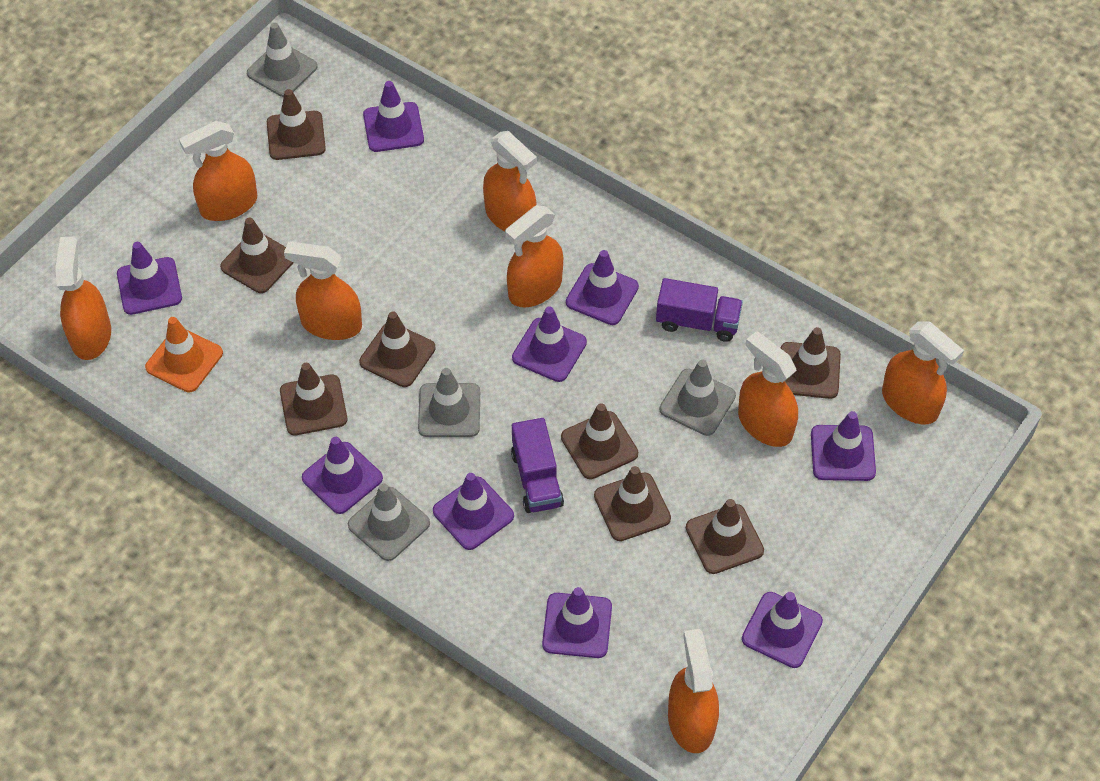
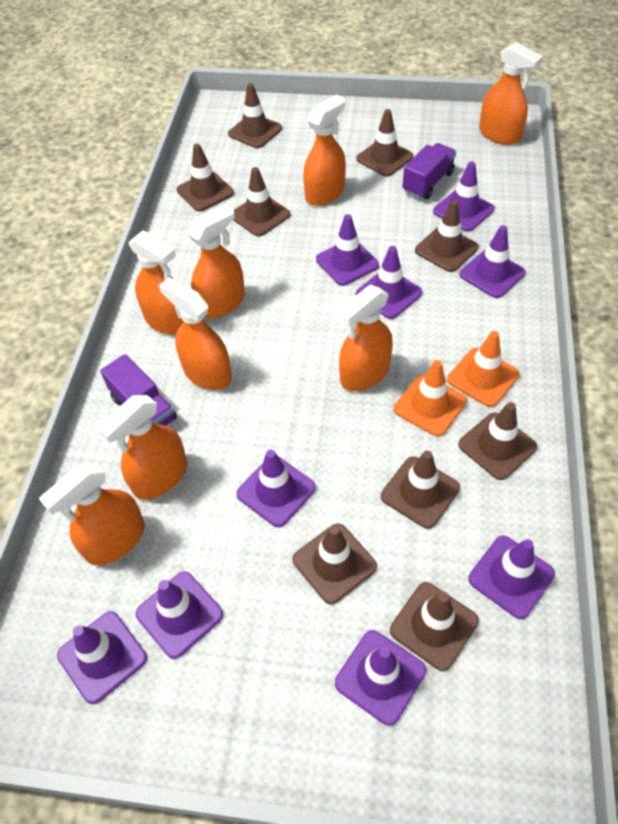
brown traffic cone: [220,218,294,293] [267,89,326,160] [280,363,348,435] [359,311,436,387] [561,403,638,479] [594,466,671,541] [686,499,764,574] [781,327,841,399] = 8 -> [176,144,234,211] [228,83,282,148] [233,167,290,236] [293,523,377,604] [356,109,413,177] [381,450,460,529] [390,582,479,671] [415,200,478,272] [458,402,537,480] = 9
grey traffic cone: [247,23,317,97] [348,483,430,561] [418,368,480,437] [660,360,736,436] = 4 -> none = 0
orange traffic cone: [145,317,223,392] = 1 -> [394,360,467,436] [447,331,520,407] = 2

